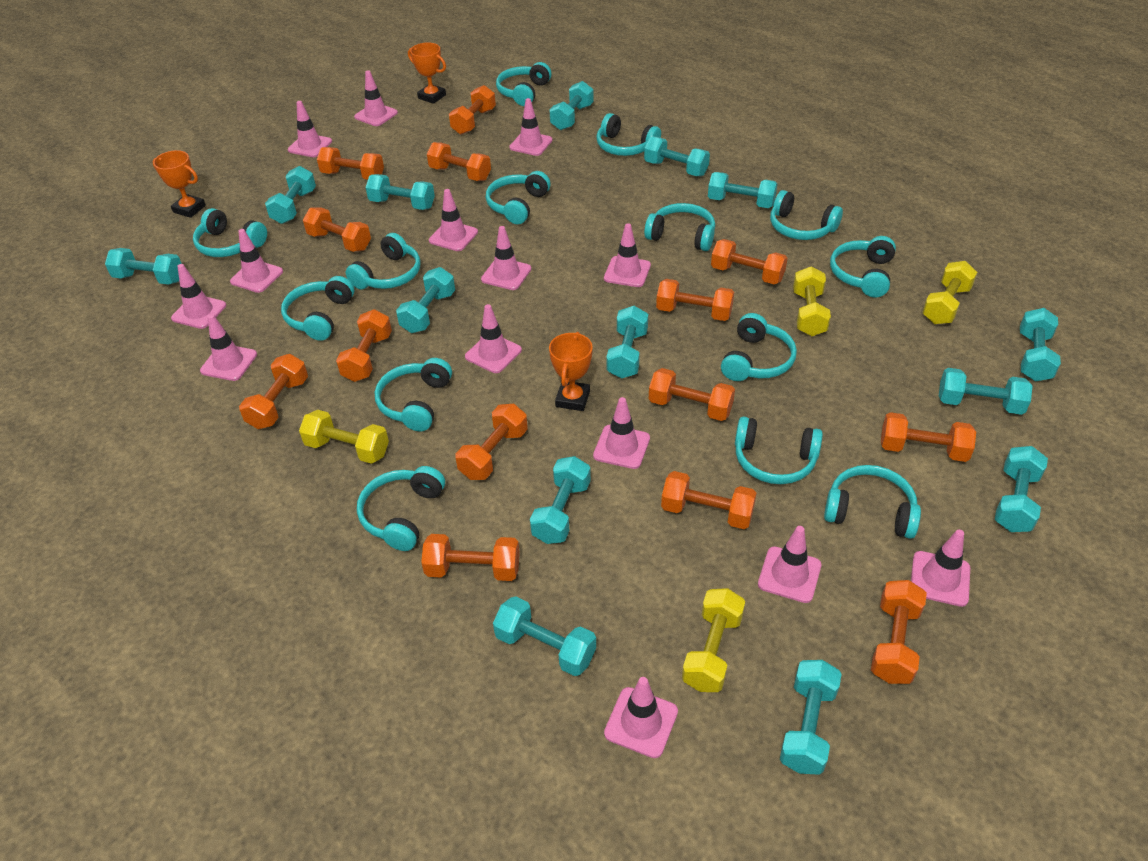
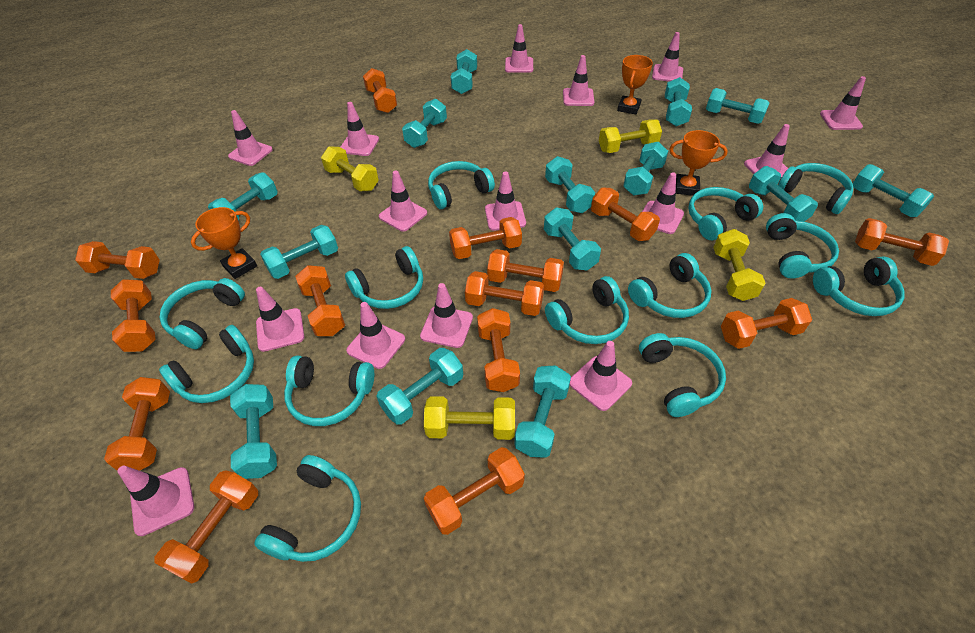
pink traffic cone: [171,264,226,329] [200,314,257,381] [230,229,283,293] [288,101,332,157] [354,70,398,126] [429,189,478,251] [465,304,522,373] [481,226,531,290] [509,98,553,156] [593,397,650,469] [604,223,651,287] [604,677,678,758] [758,526,821,603] [911,530,970,607] = 14 -> [117,466,194,536] [228,110,273,166] [256,287,304,352] [341,102,379,156] [346,302,405,369] [379,171,427,232] [420,283,473,348] [485,171,526,231] [505,24,533,73] [563,55,594,106] [570,341,632,411] [642,172,684,234] [652,32,683,82] [744,124,790,179] [820,76,866,130] = 15
turquoise headphones: [193,208,267,257] [281,276,354,341] [346,233,420,289] [357,466,445,551] [375,358,452,431] [486,171,551,224] [496,62,551,106] [596,113,661,156] [644,203,715,251] [721,313,797,381] [735,416,823,484] [770,190,843,240] [824,465,921,539] [830,236,896,298] = 14 -> [159,325,254,403] [160,278,245,349] [254,455,361,562] [284,356,374,426] [345,246,423,309] [428,161,495,209] [545,276,629,344] [628,253,712,318] [639,333,726,417] [688,187,763,240] [766,213,839,279] [778,163,853,214] [813,256,905,316] = 13

